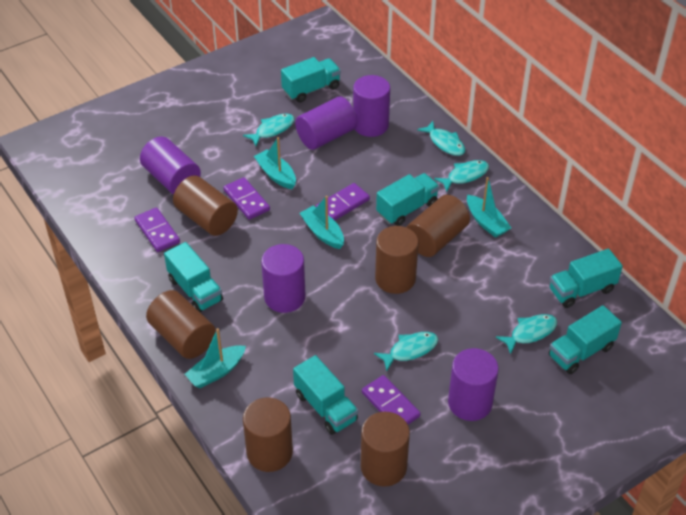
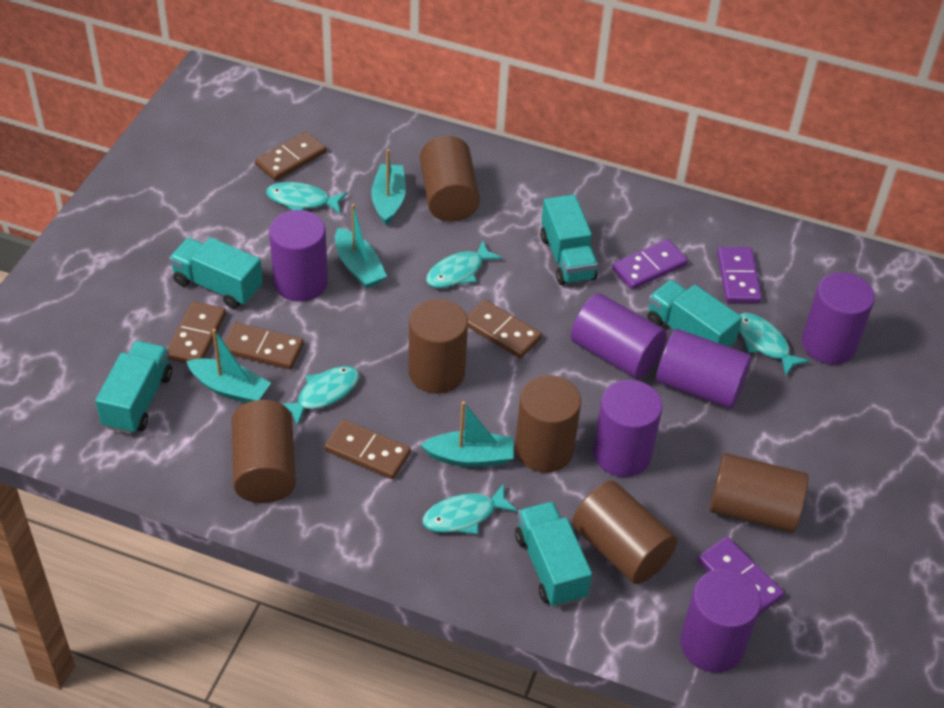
brown domino: none = 0 -> [168,301,226,364] [224,322,304,370] [255,131,327,181] [324,419,411,479] [467,299,542,358] = 5
purple cylinder: [140,136,201,195] [261,244,305,313] [295,96,357,150] [353,75,390,137] [448,348,499,421] = 5 -> [269,210,328,302] [571,293,667,379] [593,380,663,477] [656,329,752,409] [680,569,761,673] [802,272,875,365] = 6
purple domino: [134,207,180,252] [223,177,270,220] [316,183,370,220] [362,375,421,424] = 4 -> [612,239,688,290] [698,537,784,615] [717,247,762,303] = 3
turquoise truck: [164,242,223,312] [281,57,341,103] [293,355,358,435] [376,173,439,226] [549,249,623,308] [549,305,622,374] = 6 -> [95,341,172,434] [169,237,263,309] [515,502,592,607] [541,195,598,285] [647,280,742,348] = 5

